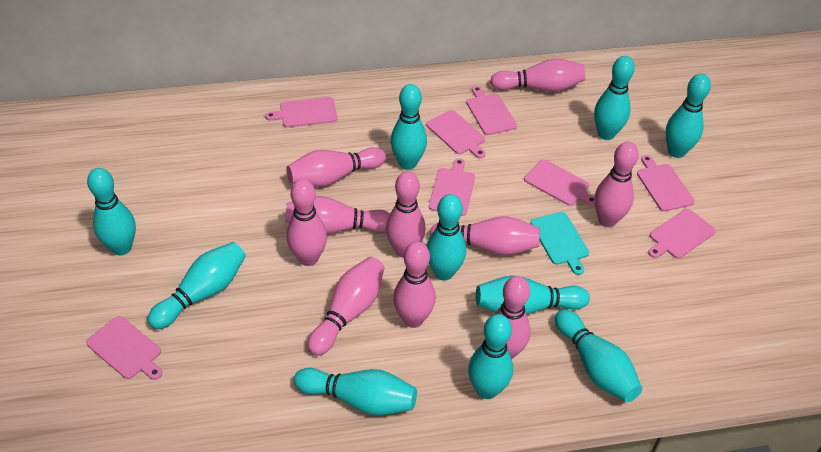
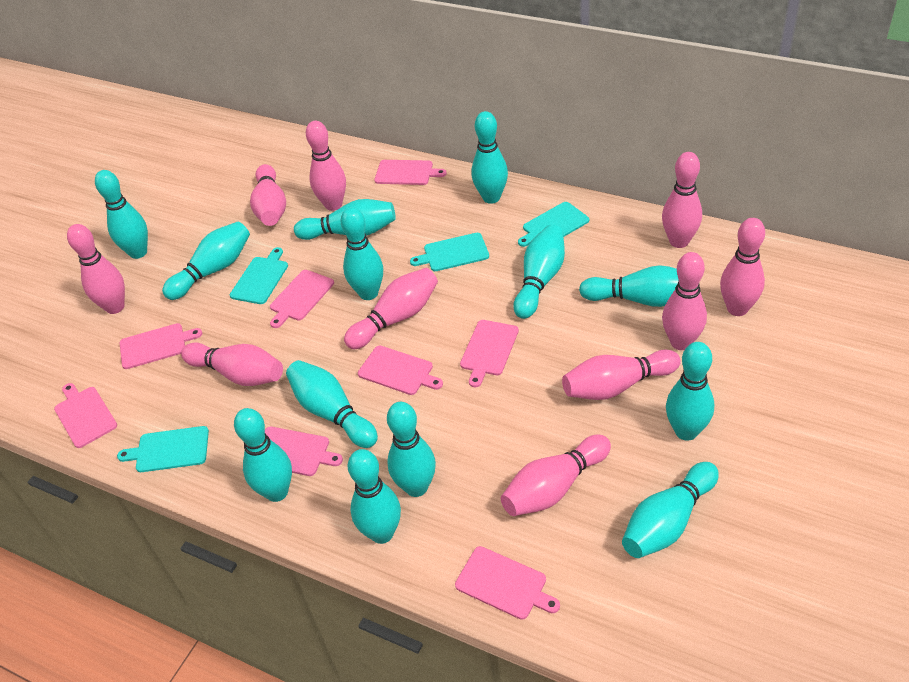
turquoise bowling pin: [87,168,136,256] [148,242,246,329] [294,368,417,415] [390,84,427,170] [426,194,466,281] [468,314,513,399] [475,276,590,315] [555,309,642,402] [594,56,635,140] [666,74,711,158] = 10 -> [95,170,148,259] [162,221,250,300] [234,408,292,502] [286,360,378,448] [294,199,396,240] [341,207,383,300] [348,449,401,544] [387,402,436,497] [471,111,508,204] [513,225,565,319] [579,265,679,307] [622,462,719,558] [666,342,714,441] = 13
turquoise cutting board: [530,212,589,275] = 1 -> [117,426,209,472] [230,247,288,304] [410,233,489,271] [518,202,589,247] = 4

